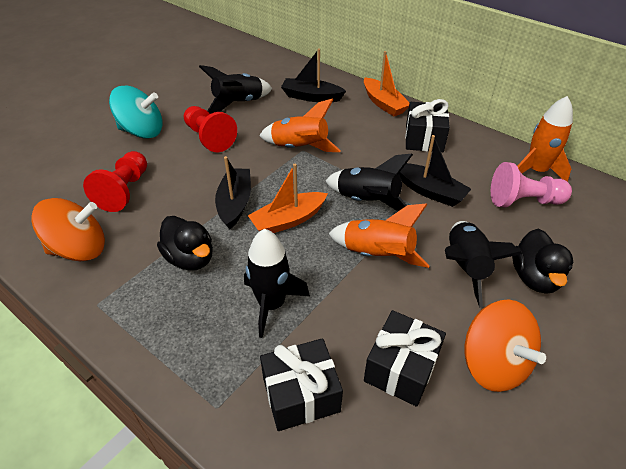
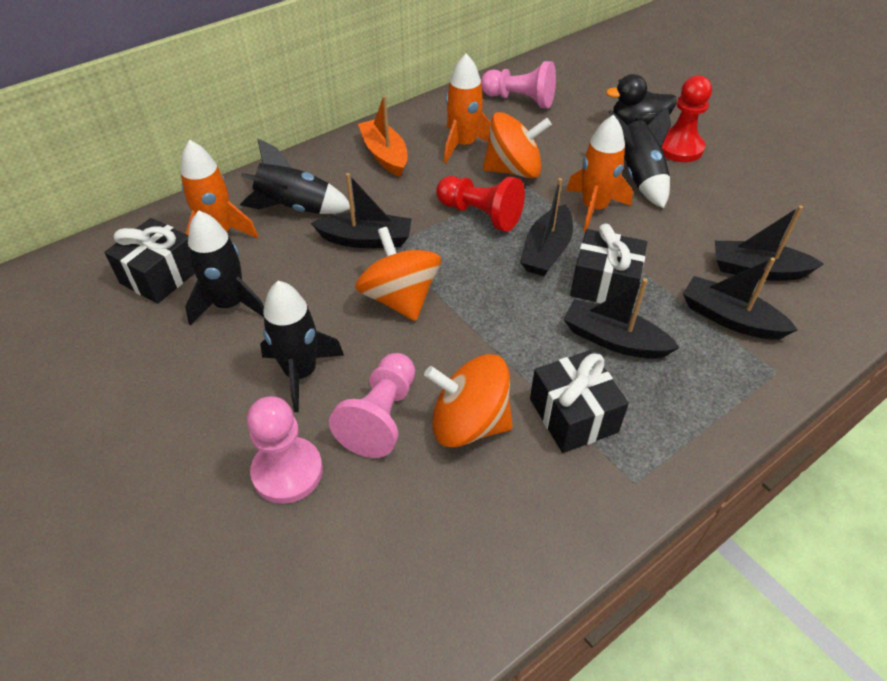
black boat: [215,156,251,230] [281,49,346,102] [398,135,471,207] = 3 -> [311,173,412,248] [520,178,573,276] [563,278,680,359] [683,257,798,340] [715,205,824,281] = 5
black duck: [157,216,213,271] [512,229,573,294] = 2 -> [606,74,677,125] = 1
orange boat: [248,164,328,233] [364,51,410,116] = 2 -> [358,95,407,177] = 1
orange spinning top: [32,198,105,261] [465,299,546,392] = 2 -> [355,227,441,321] [424,354,513,447] [483,112,552,178] = 3
pink pawn: [491,162,572,208] = 1 -> [247,396,323,504] [329,353,415,458] [481,61,556,109] = 3
turquoise spinning top: [109,85,162,139] = 1 -> none = 0

